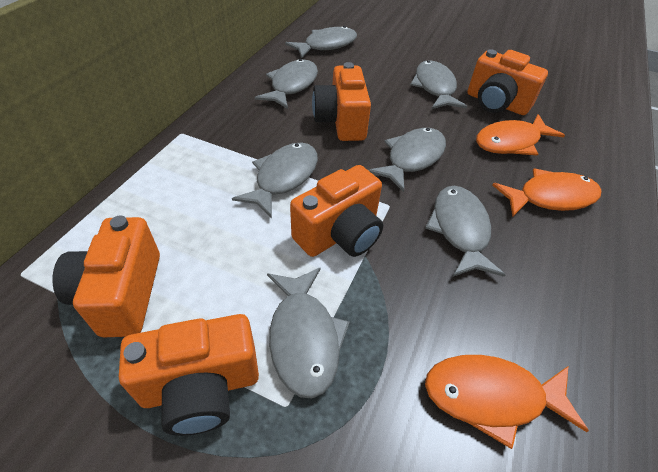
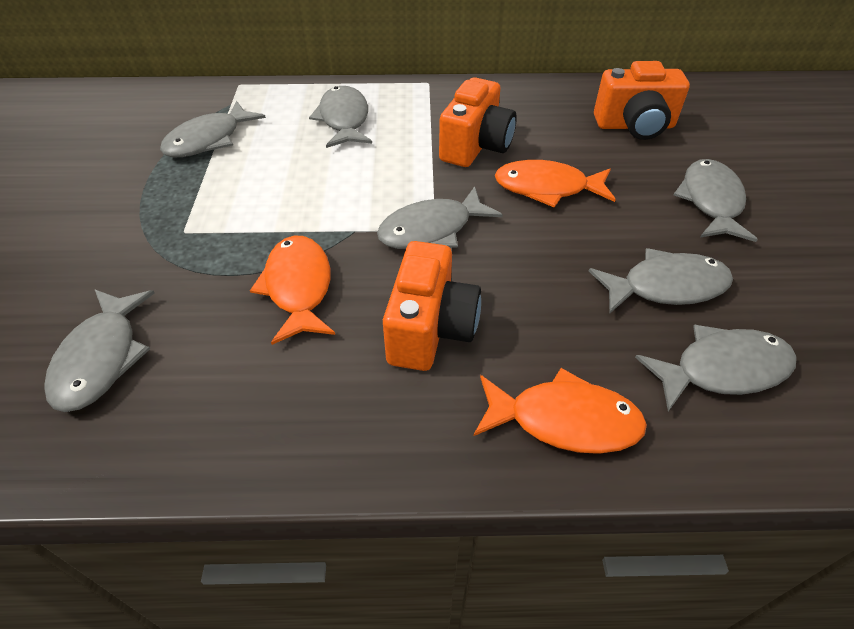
orange camera: [53,216,160,337] [119,314,259,436] [290,165,383,257] [312,62,371,141] [467,49,548,115] = 5 -> [383,241,481,371] [439,77,517,167] [594,61,690,140] = 3

